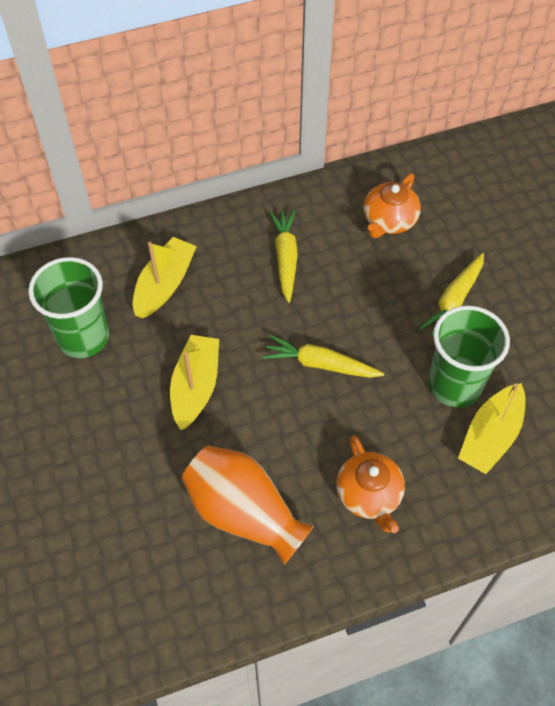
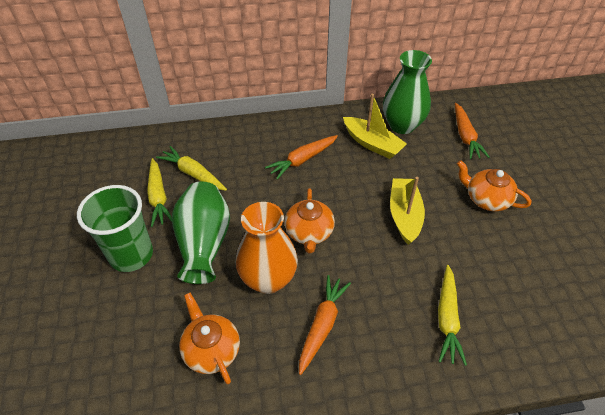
green cup: [28,257,109,358] [428,306,510,407] = 2 -> [77,185,153,272] = 1
green vase: none = 0 -> [172,182,230,284] [383,50,432,134] = 2
orange carrot: none = 0 -> [265,135,338,179] [299,275,351,375] [455,103,489,159] = 3
orange teapot: [336,435,405,533] [364,173,421,238] = 2 -> [179,293,240,384] [285,188,335,253] [457,160,531,211] = 3
yellow boat: [133,237,197,318] [170,335,219,430] [458,383,526,474] = 3 -> [343,94,407,159] [390,177,425,245] = 2

